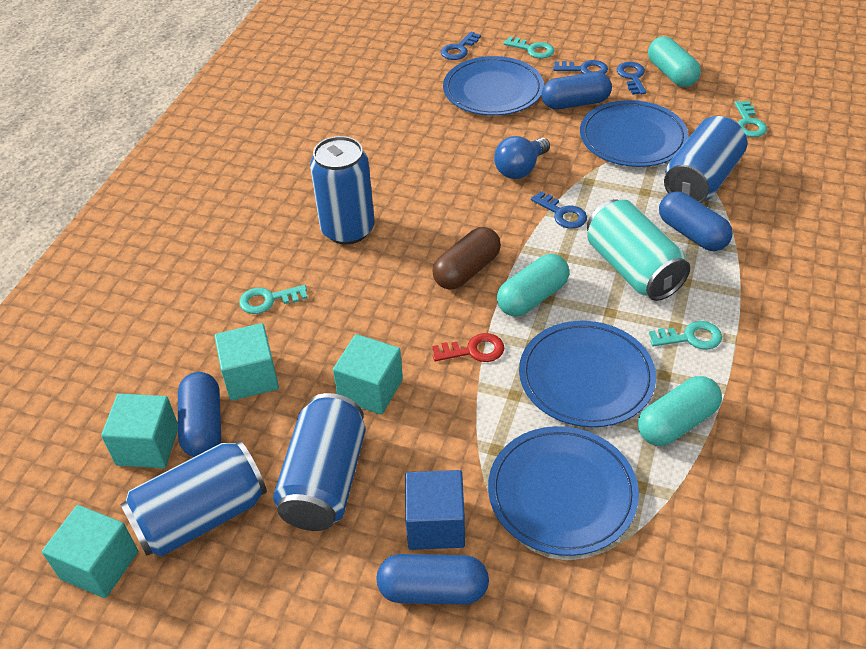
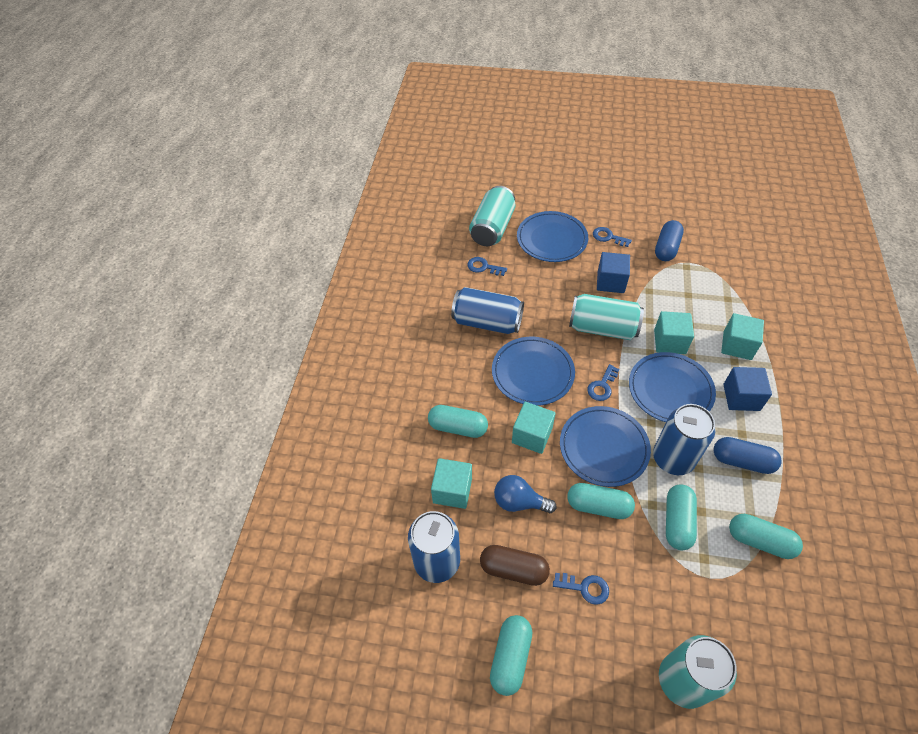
blue can: [120,440,267,556] [273,393,366,531] [310,136,375,245] [664,116,747,203] = 4 -> [408,511,460,583] [451,287,524,334] [653,404,716,475] = 3
blue capsule: [178,372,221,457] [376,554,489,605] [541,72,612,109] [659,191,733,251] = 4 -> [655,220,684,261] [713,437,782,474] = 2
blue cube: [405,470,465,550] = 1 -> [597,252,630,293] [723,367,772,411] = 2
red key: [432,333,504,362] = 1 -> none = 0
turquoise can: [587,199,690,301] = 1 -> [469,186,516,246] [569,294,644,340] [659,635,737,709] = 3
turquoise capsule: [497,254,569,317] [638,376,722,446] [648,36,701,87] = 3 -> [428,405,488,438] [490,615,532,696] [567,483,635,519] [666,484,697,550] [729,514,803,559] = 5
turquoise key: [239,285,308,314] [503,37,555,58] [649,321,722,350] [735,101,767,137] = 4 -> none = 0

